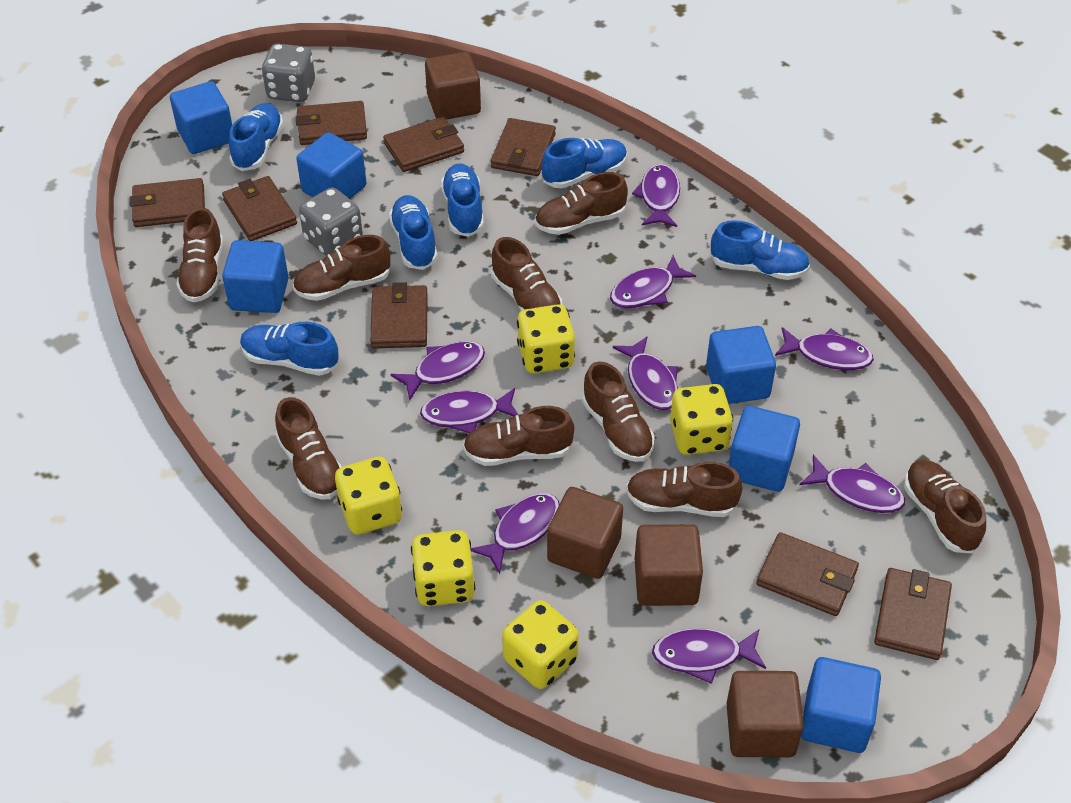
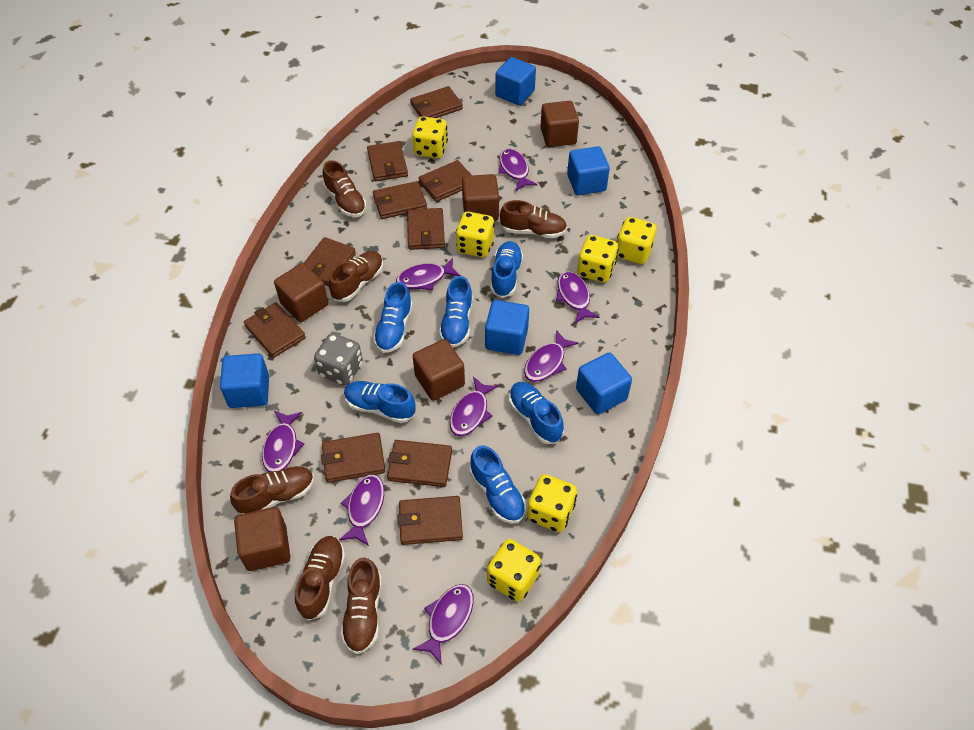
blue cube: [170,81,232,154] [222,240,289,313] [296,132,366,199] [706,326,776,404] [729,406,800,492] [801,657,881,753] = 6 -> [220,353,269,408] [485,300,529,355] [495,57,536,105] [567,146,610,195] [576,352,632,415] = 5
brown cube: [425,52,481,119] [547,487,623,579] [635,524,703,606] [726,671,804,757] = 4 -> [234,507,290,571] [274,263,328,322] [413,339,465,400] [462,174,499,221] [540,101,579,147] = 5
brown shoe: [176,207,223,302] [275,397,342,500] [293,235,390,301] [463,406,574,466] [491,237,562,311] [535,172,628,235] [582,361,655,462] [626,461,743,517] [904,460,986,553] = 9 -> [230,466,314,514] [295,536,345,621] [323,160,367,217] [329,251,383,302] [341,557,382,654] [500,200,567,238] = 6
brown wallet: [130,178,205,227] [222,176,297,241] [296,101,367,145] [370,282,428,348] [383,117,464,172] [491,118,556,176] [757,532,859,616] [874,568,952,660] = 8 -> [244,302,306,358] [304,237,356,286] [321,433,385,483] [367,141,408,181] [373,181,427,219] [387,440,452,487] [398,496,463,545] [407,208,445,250] [410,86,463,118] [419,160,472,202] = 10
grey dice: [262,44,315,102] [299,187,363,256] = 2 -> [314,333,363,385] = 1
purple fish: [390,341,485,400] [420,388,519,433] [471,493,560,574] [610,255,696,308] [613,336,678,410] [632,164,680,227] [652,628,766,684] [775,327,874,370] [799,455,905,513] = 9 -> [262,410,304,472] [339,474,384,546] [396,258,461,291] [413,584,474,665] [450,377,498,436] [498,149,538,191] [524,330,578,382] [556,271,599,323] = 8
yellow dice: [335,457,402,535] [411,530,475,606] [502,600,579,689] [517,304,575,373] [670,384,733,455] = 5 -> [412,116,448,158] [456,212,495,257] [487,539,541,601] [527,474,577,532] [577,235,619,283] [617,217,657,264] = 6

